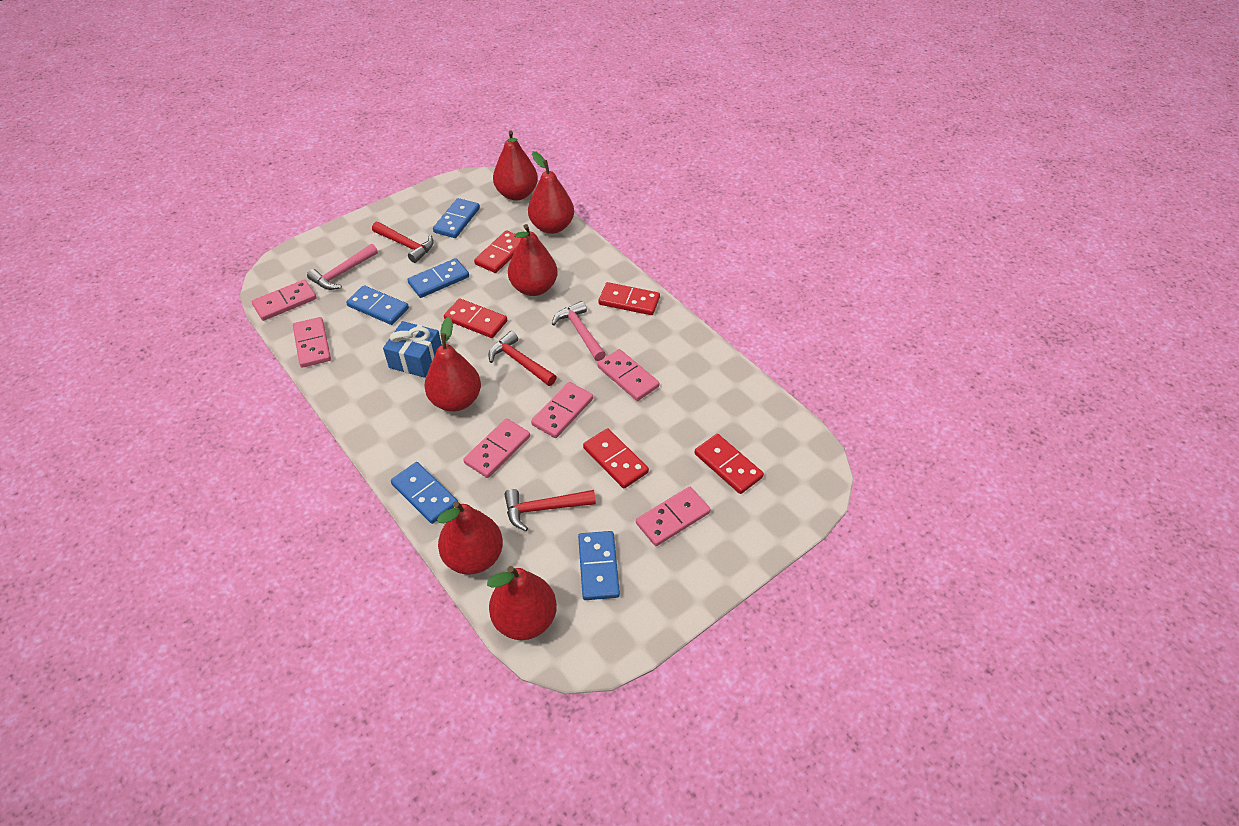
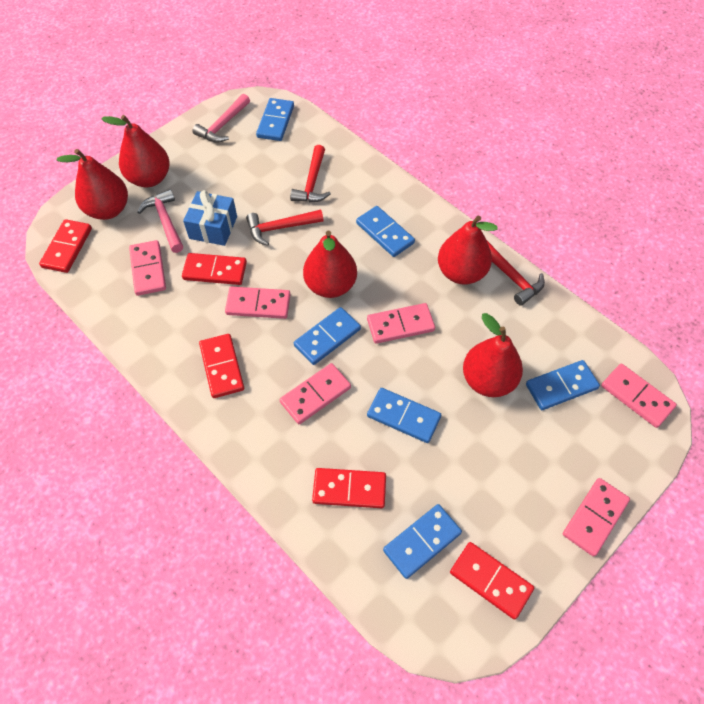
blue domino: [346,285,409,325] [391,462,458,524] [407,258,469,298] [433,198,480,238] [578,531,620,600] = 5 -> [256,98,294,141] [294,307,361,365] [356,206,415,257] [367,388,441,443] [383,504,462,579] [526,360,600,410] = 6
red pear: [424,317,481,411] [437,501,503,575] [487,566,557,640] [493,130,538,201] [508,224,558,296] [528,151,574,234] = 6 -> [57,149,128,220] [101,115,170,187] [303,230,357,298] [438,216,498,285] [463,313,523,397] = 5

